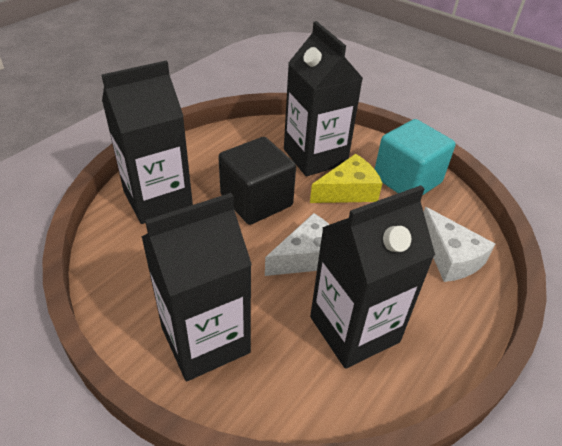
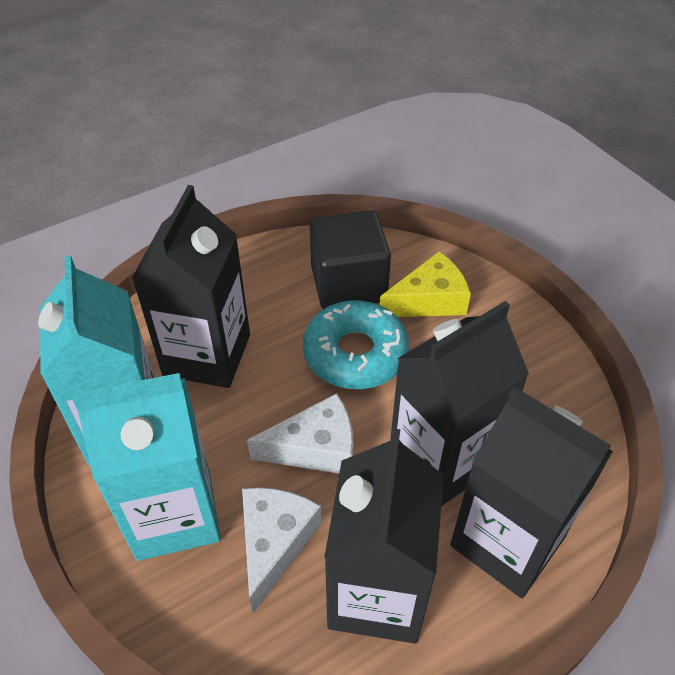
turquoise carton: none = 0 -> [38,255,155,465] [72,373,221,561] = 2
turquoise cube: [375,119,456,195] = 1 -> none = 0
turquoise donut: none = 0 -> [303,300,409,389] = 1

